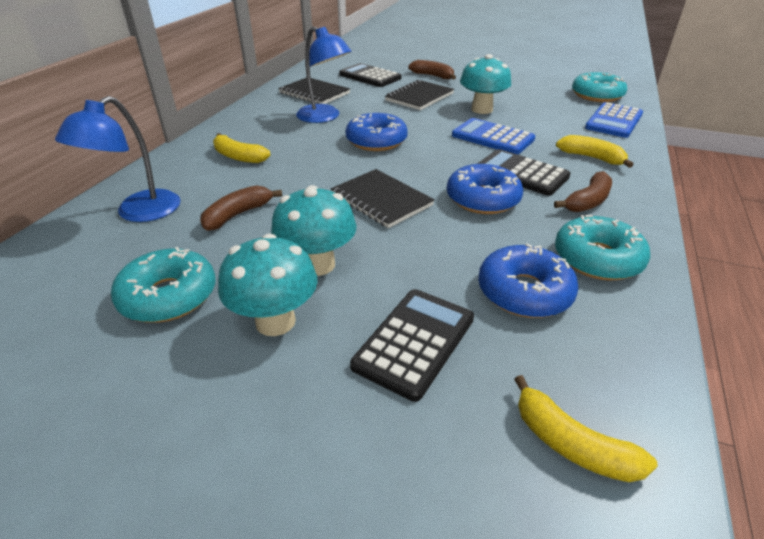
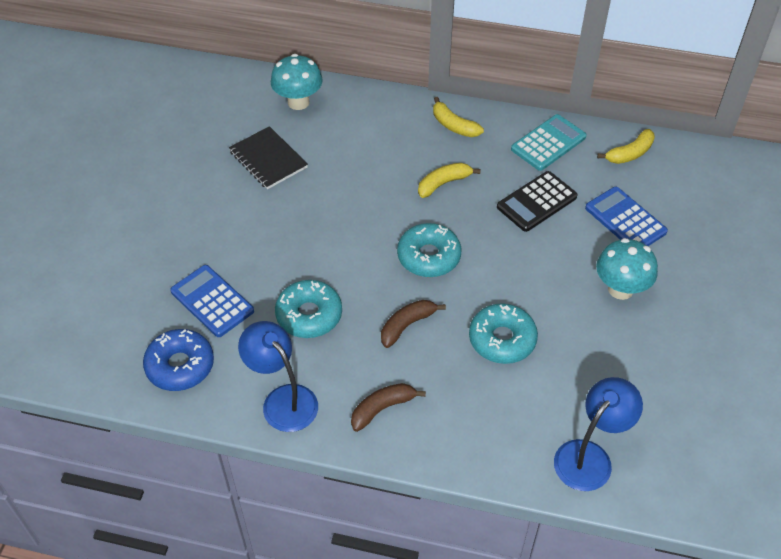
black calculator: [339,63,402,87] [350,289,474,402] [477,149,571,196] = 3 -> [497,171,578,232] = 1
black notebook: [278,77,350,104] [331,169,435,228] [385,80,454,110] = 3 -> [229,126,308,189] = 1
blue donut: [346,113,408,151] [447,164,523,214] [478,243,579,318] = 3 -> [143,329,214,391] = 1
brown banana: [200,186,282,231] [408,60,456,79] [554,171,612,212] = 3 -> [351,383,426,432] [381,300,446,348] = 2
turquoise calculator: none = 0 -> [511,114,587,171] = 1
turquoise mushroom: [218,233,318,336] [271,185,356,276] [460,54,511,114] = 3 -> [271,54,323,110] [596,238,658,300] = 2

